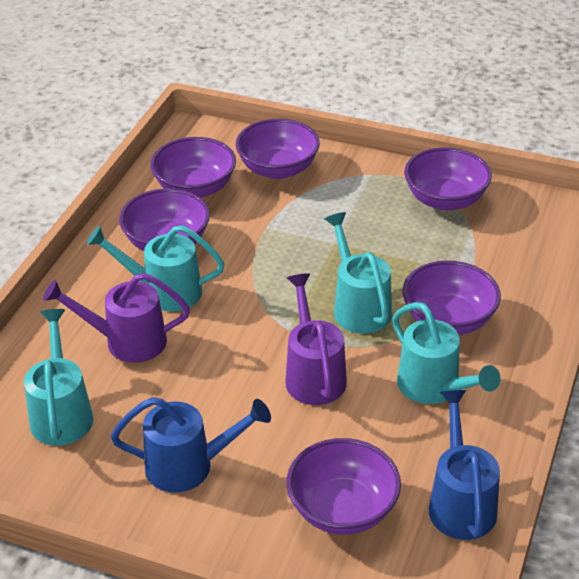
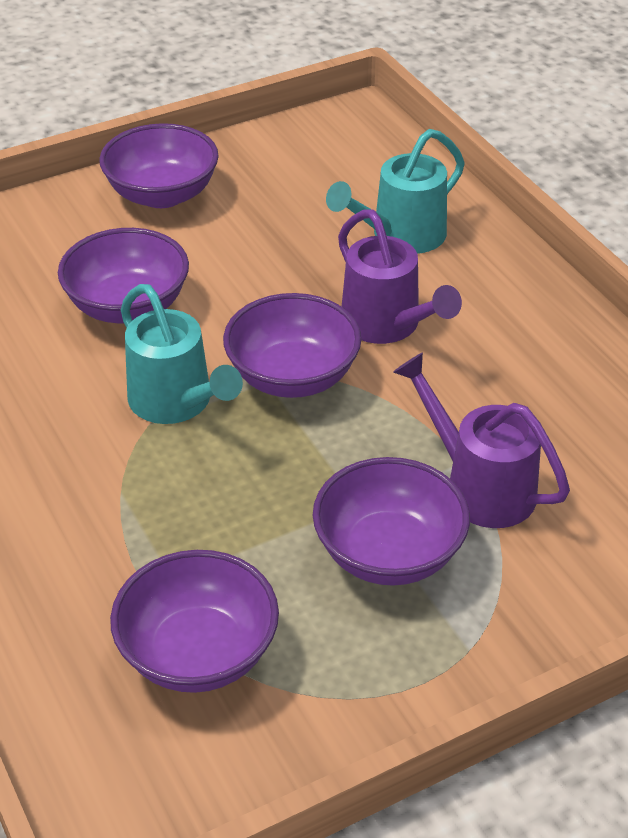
blue watering can: [111,397,271,492] [429,390,500,540] = 2 -> none = 0
purple bowl: [119,188,210,251] [150,137,236,198] [236,119,320,179] [286,438,401,535] [403,260,501,335] [404,147,492,210] = 6 -> [58,228,189,323] [100,123,219,208] [110,550,279,693] [223,293,362,398] [313,457,470,586] = 5
turquoise watering can: [24,309,93,446] [87,225,224,311] [325,212,392,334] [392,302,500,404] = 4 -> [121,284,243,424] [326,129,465,254] = 2

